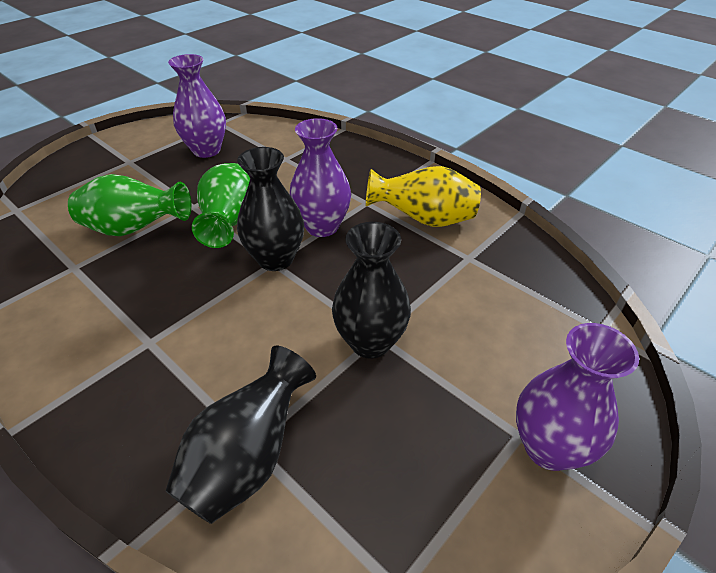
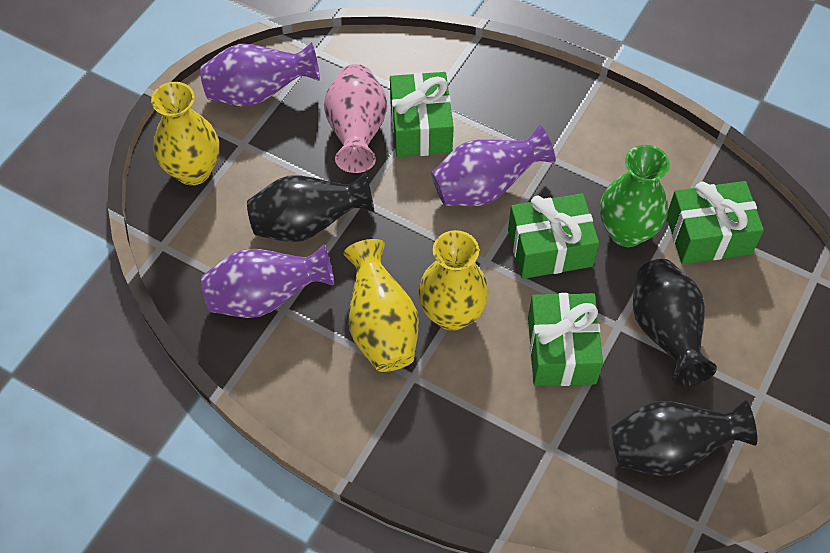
green gift: none = 0 -> [390,72,454,157] [508,193,599,279] [528,293,603,386] [667,181,764,264] = 4
green vase: [68,174,192,236] [192,163,250,248] = 2 -> [600,145,670,247] = 1
pink vase: none = 0 -> [324,64,387,173] = 1
yellow vase: [366,166,481,227] = 1 -> [151,82,219,185] [343,239,419,372] [418,230,489,331] = 3

